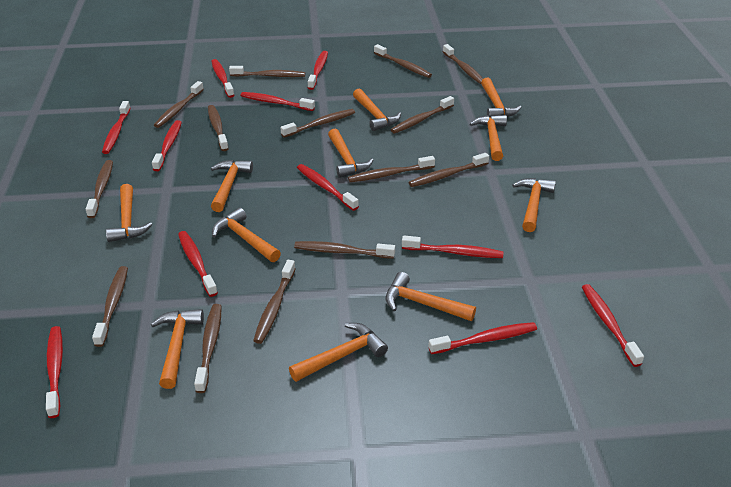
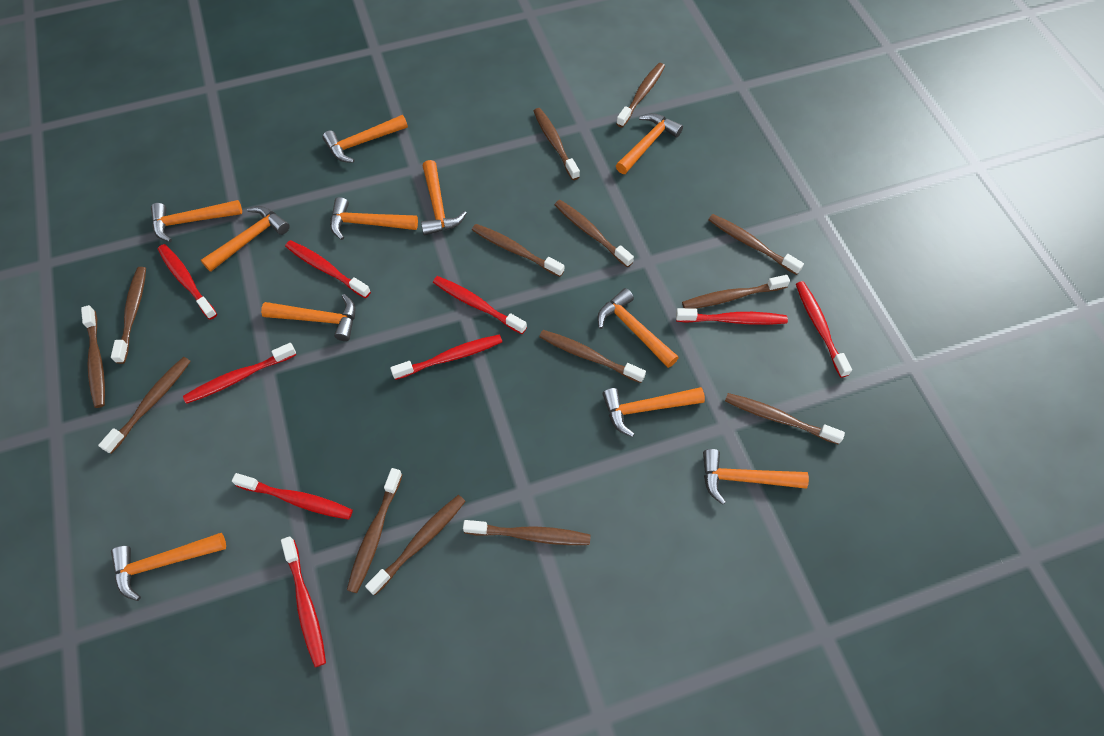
red toothbrush: [46,326,63,418] [102,101,131,154] [152,120,182,171] [178,231,218,297] [211,59,234,98] [241,92,315,111] [297,164,359,211] [308,51,328,90] [402,236,503,258] [428,322,537,354] [582,284,644,367] = 11 -> [158,244,217,320] [183,343,296,404] [232,473,353,520] [281,536,326,667] [285,240,371,298] [390,334,502,380] [433,276,527,334] [676,308,788,325] [796,281,852,378] = 9

